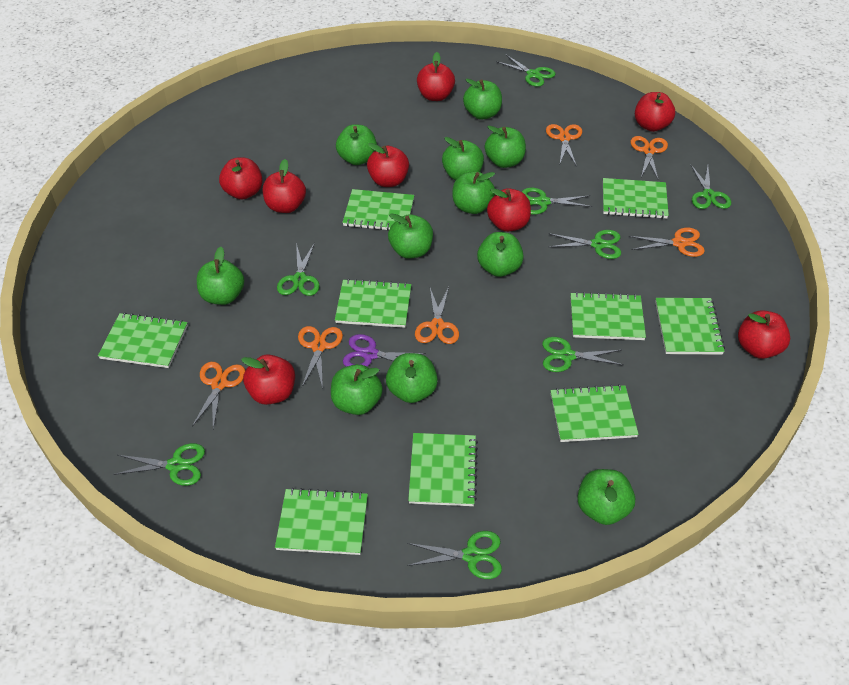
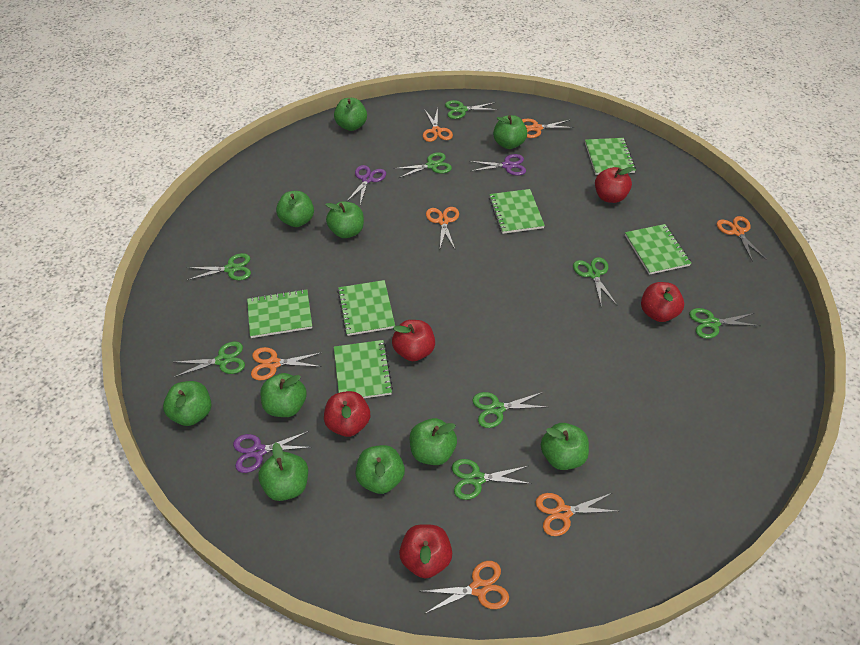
green apple: [197,247,244,305] [331,364,383,415] [336,124,377,165] [386,353,438,403] [388,213,433,259] [442,137,484,180] [452,171,495,214] [463,79,502,120] [477,232,524,277] [485,126,526,168] [577,469,635,525] = 11 -> [163,381,211,426] [258,442,308,501] [260,373,307,417] [276,191,314,227] [325,201,364,238] [334,98,367,131] [355,445,405,494] [410,418,457,465] [493,115,527,149] [541,423,589,470] = 10
green notebook: [98,313,188,368] [275,488,368,555] [335,279,411,328] [342,189,414,231] [408,433,478,506] [550,384,639,442] [571,292,646,340] [603,178,669,219] [655,298,725,355] = 9 -> [247,289,312,338] [334,340,393,398] [337,280,395,336] [489,189,545,234] [585,138,636,175] [625,224,691,275] = 6
orange scissors: [192,362,246,429] [298,326,343,389] [415,287,459,344] [546,124,582,166] [629,228,705,257] [631,136,668,179] = 6 -> [251,347,322,381] [421,561,509,614] [423,108,453,142] [426,207,459,249] [522,119,574,138] [535,493,619,536] [717,216,767,262] = 7
purple scissors: [343,334,426,367] = 1 -> [233,431,312,473] [346,165,386,205] [469,154,526,176] = 3
red apple: [219,157,263,199] [241,354,295,405] [263,159,306,213] [367,143,409,187] [417,52,455,101] [487,188,531,232] [635,92,675,132] [738,310,790,359] = 8 -> [324,391,370,437] [392,320,435,361] [399,524,452,578] [595,167,634,203] [641,282,684,322] = 5

